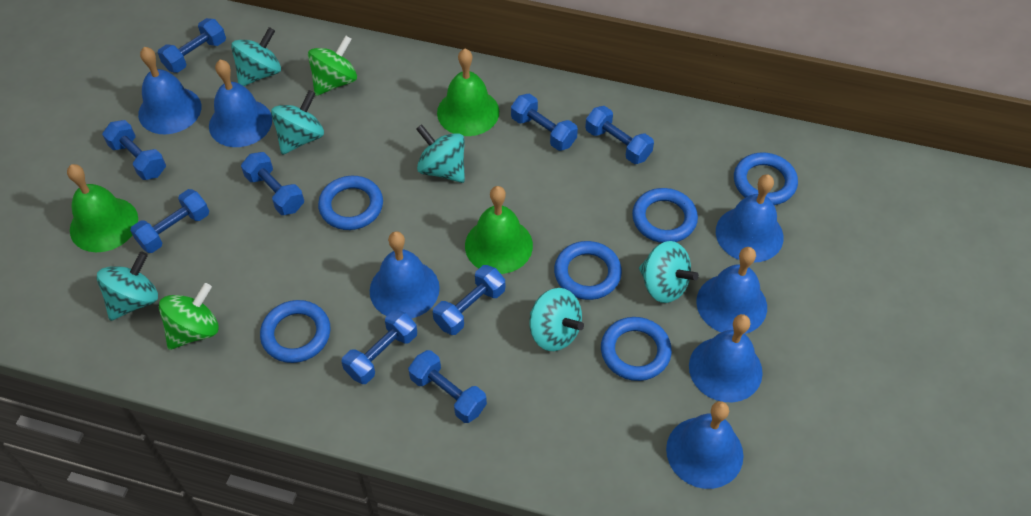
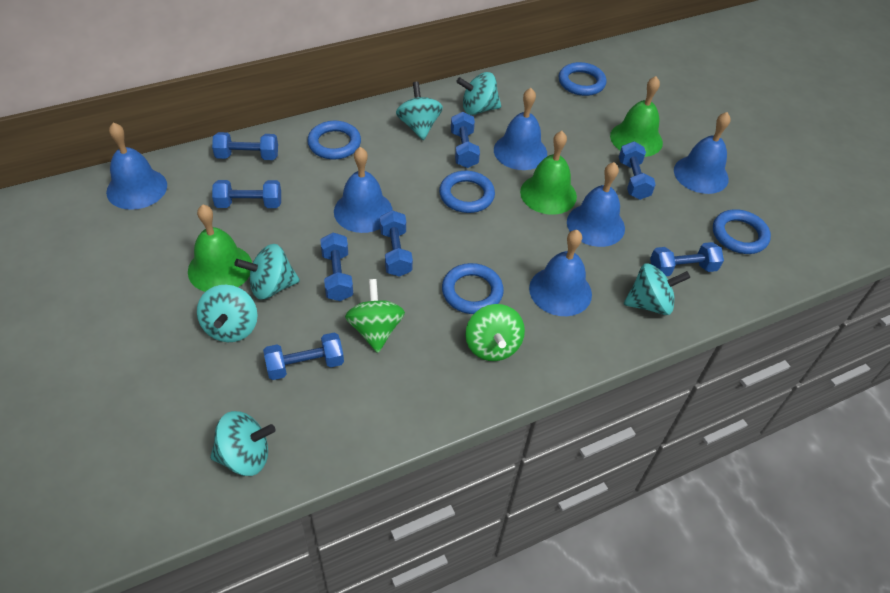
blue bell: [138,47,201,134] [209,60,272,147] [370,231,440,319] [666,401,743,489] [689,314,763,402] [696,247,767,334] [716,174,784,263] = 7 -> [106,122,167,210] [334,147,393,233] [494,88,547,170] [529,230,592,316] [567,162,625,247] [674,112,730,194] = 6
blue dumbbell: [102,120,166,180] [130,189,209,253] [158,18,226,73] [241,152,304,215] [341,310,417,384] [408,350,487,423] [433,265,505,335] [511,94,578,151] [585,106,654,164] = 9 -> [212,132,278,160] [212,180,281,208] [263,332,344,380] [320,233,353,301] [380,210,413,277] [451,112,480,168] [619,141,656,200] [650,242,724,276] = 8
blue ring: [260,300,330,363] [318,176,383,230] [554,241,622,300] [601,317,672,381] [632,188,698,243] [734,152,798,205] = 6 -> [307,121,361,159] [439,171,495,213] [442,263,504,314] [558,62,607,96] [713,210,771,254] = 5

